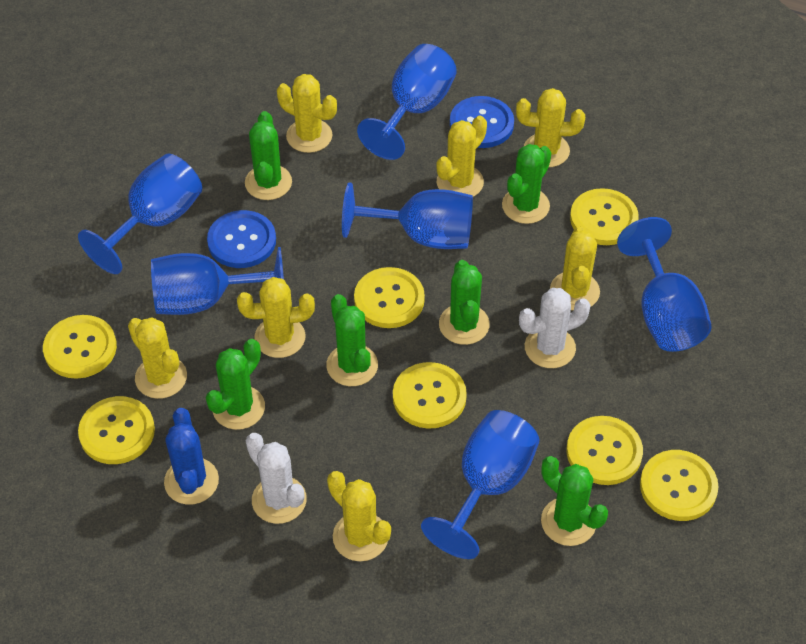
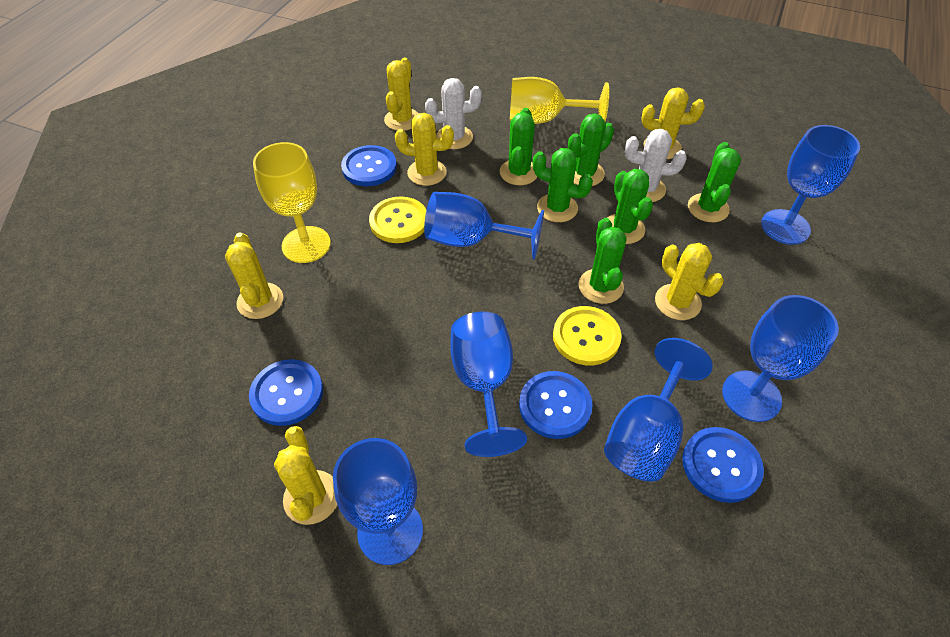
blue button: [207,210,276,268] [450,96,514,148] = 2 -> [249,359,323,426] [341,145,397,186] [519,371,593,439] [682,427,764,503] = 4
blue cactus: [164,408,219,505] = 1 -> none = 0
yellow button: [43,315,117,379] [78,396,155,464] [354,267,425,328] [393,362,467,429] [566,416,643,485] [570,188,639,245] [640,450,718,521] = 7 -> [369,196,426,243] [553,306,622,365] = 2
yellow cactus: [128,317,187,399] [237,277,315,358] [277,74,337,153] [327,471,391,561] [436,116,487,197] [516,88,585,167] [550,227,600,310] = 7 -> [225,233,283,319] [274,426,337,525] [384,58,418,131] [395,113,454,186] [642,87,705,159] [655,243,724,320] = 6
yellow goblet: none = 0 -> [253,142,331,263] [510,77,609,124] = 2

